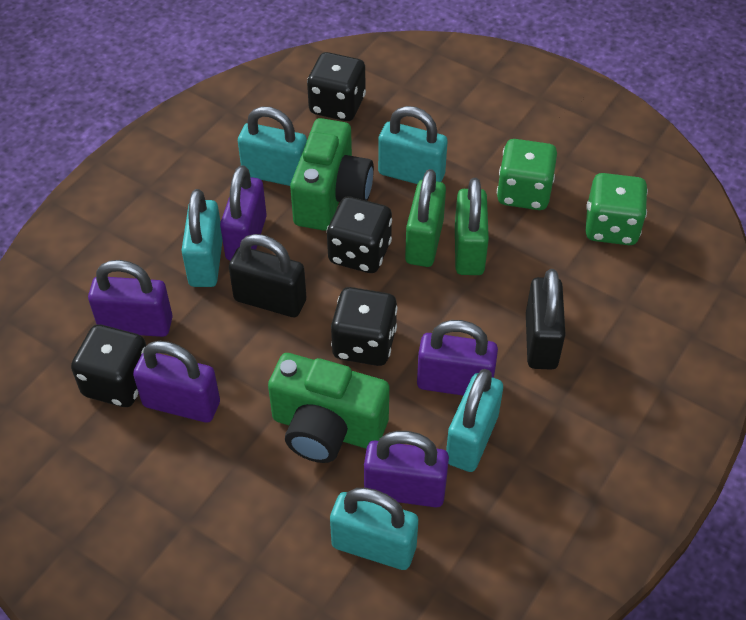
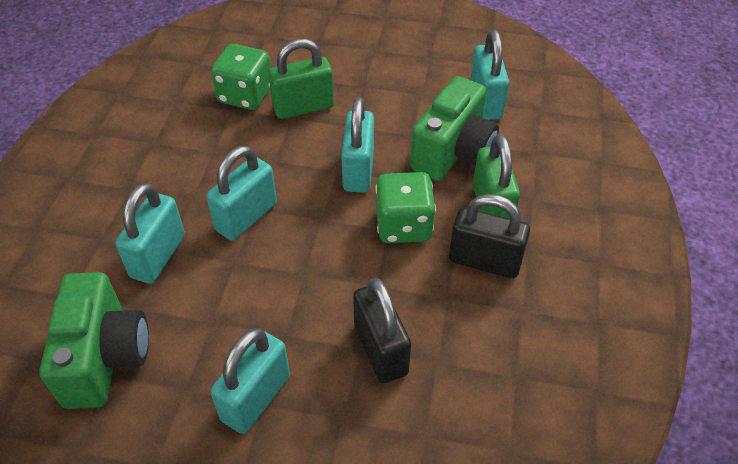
black dice: [71,325,146,407] [307,52,366,121] [327,197,392,273] [331,287,398,366] = 4 -> none = 0
purple padlock: [88,260,173,337] [133,341,220,423] [220,165,267,261] [364,431,449,507] [417,320,498,396] = 5 -> none = 0

